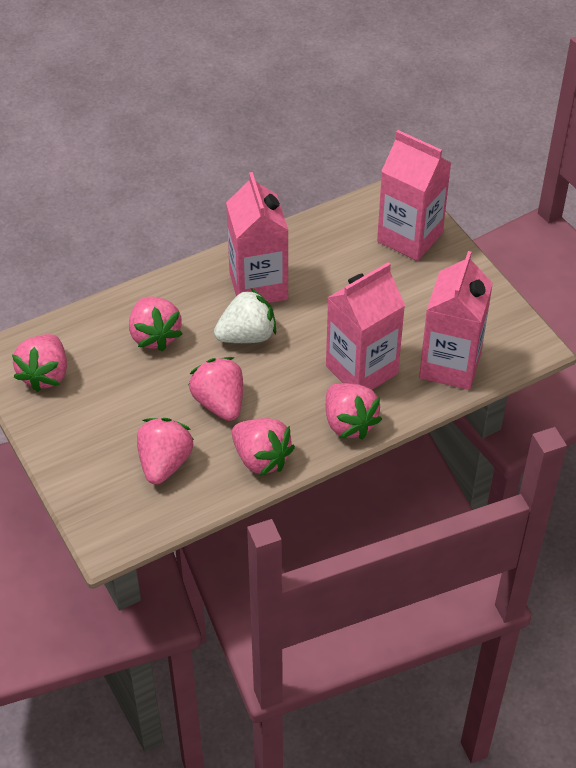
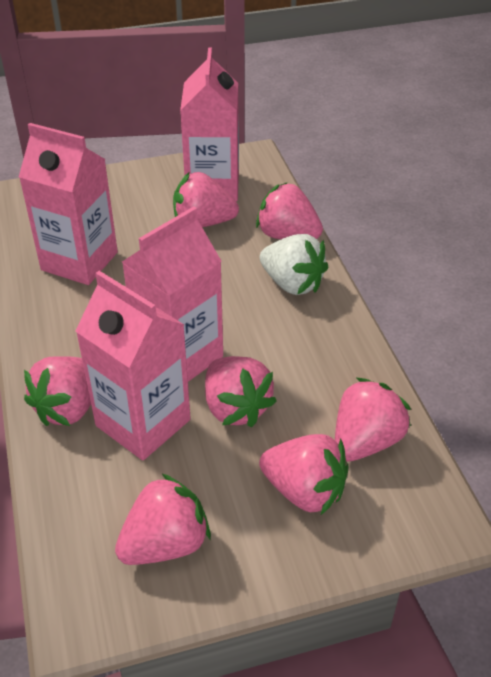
pink strawberry: [12,334,67,392] [129,297,183,352] [137,418,194,484] [188,357,243,421] [232,418,295,476] [326,383,382,439] = 6 -> [24,356,91,426] [115,473,211,565] [173,172,239,227] [205,356,277,427] [256,182,323,239] [259,434,349,516] [335,378,411,462] = 7

